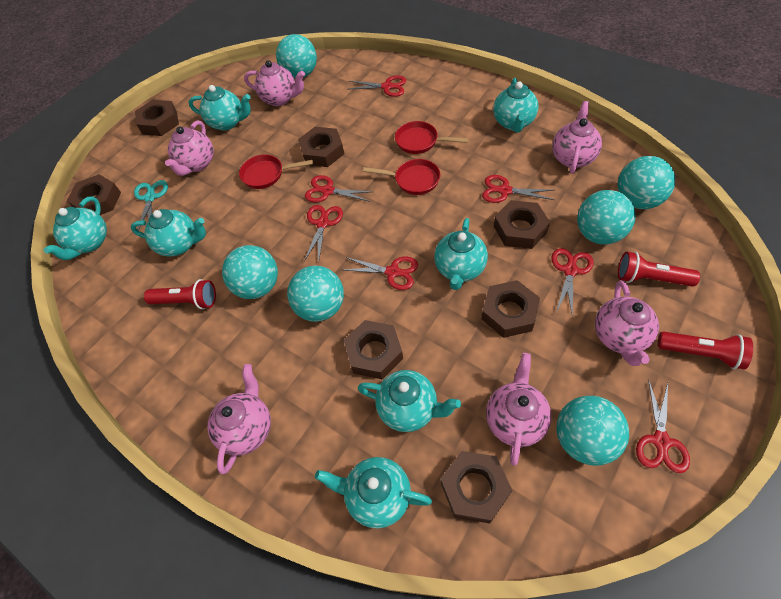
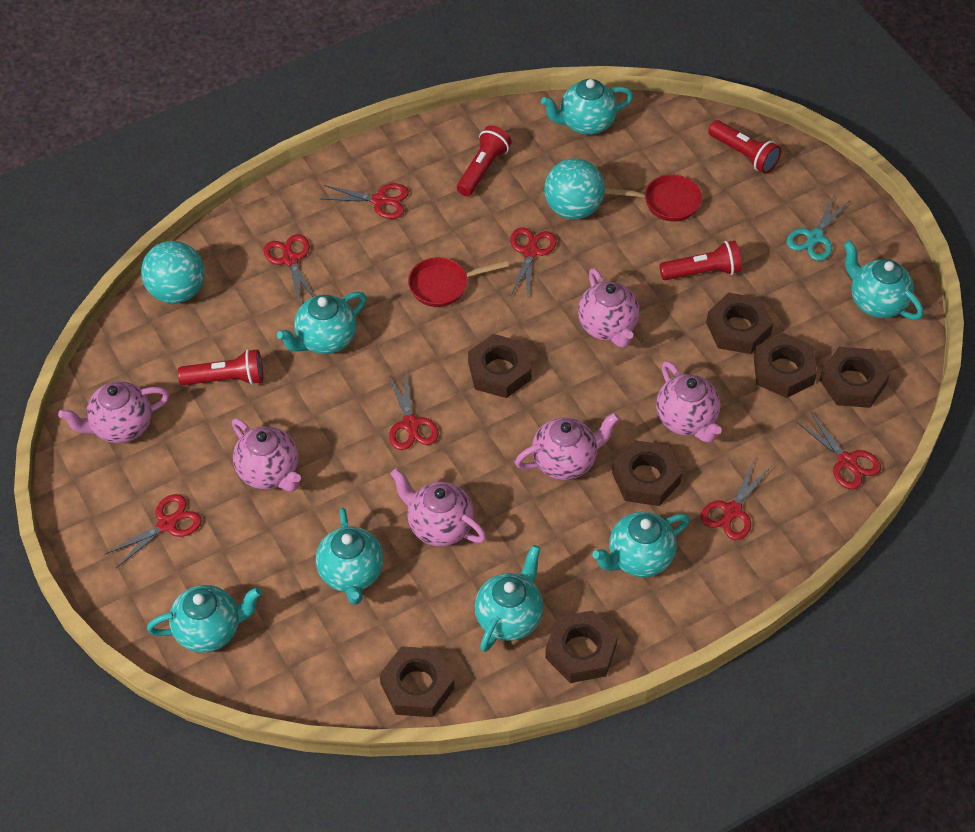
red flashlight: [144,279,216,309] [618,252,700,287] [658,332,753,369] = 3 -> [178,349,263,385] [457,125,512,196] [659,240,742,280] [708,120,781,174] = 4
red pan: [239,154,313,189] [363,159,440,195] [395,121,469,154] = 3 -> [408,257,509,307] [604,175,702,222] = 2
turquoise ball: [222,245,278,299] [276,34,317,78] [287,266,344,322] [556,396,629,466] [577,190,636,245] [618,156,675,209] = 6 -> [141,241,204,304] [544,158,605,219] = 2

